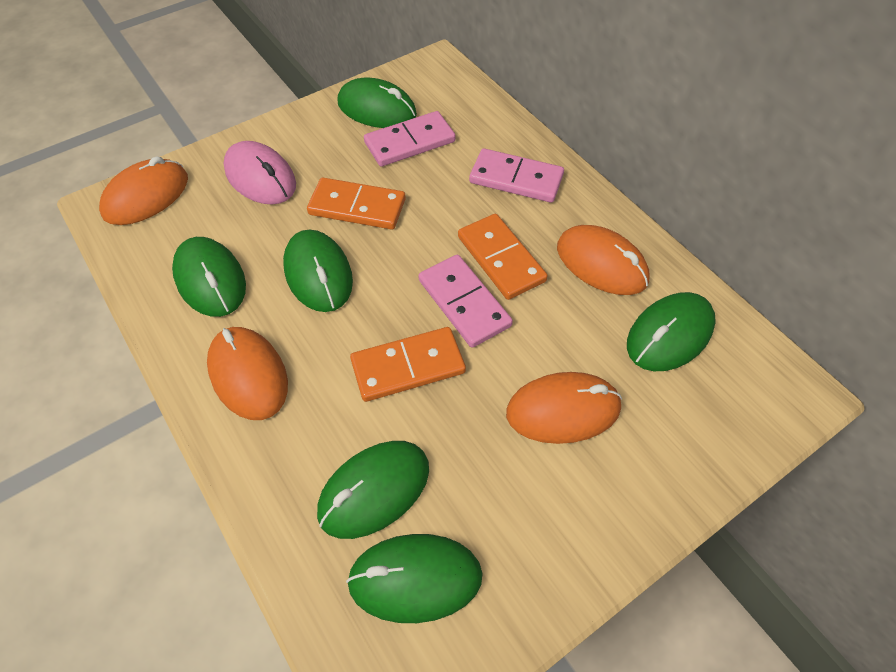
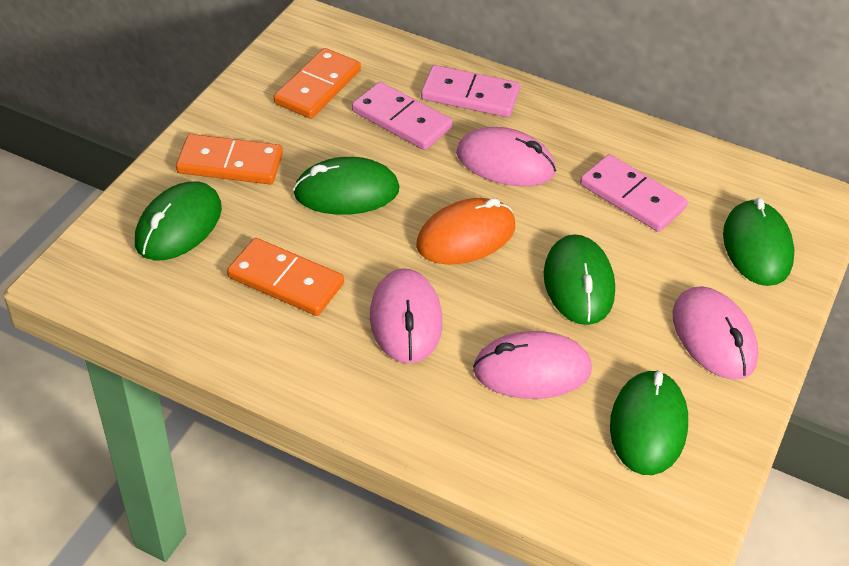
green mouse: [172,237,246,317] [283,230,353,312] [317,441,429,539] [337,78,417,128] [346,534,483,623] [627,292,716,371] = 6 -> [135,182,222,260] [293,157,399,215] [544,234,615,325] [610,370,688,475] [723,198,794,286] = 5
orange mouse: [99,156,188,225] [207,327,288,420] [506,372,622,444] [557,225,650,295] = 4 -> [416,198,515,265] = 1
pink mouse: [223,141,296,205] = 1 -> [370,268,442,363] [456,127,556,187] [473,331,592,399] [672,286,758,380] = 4

